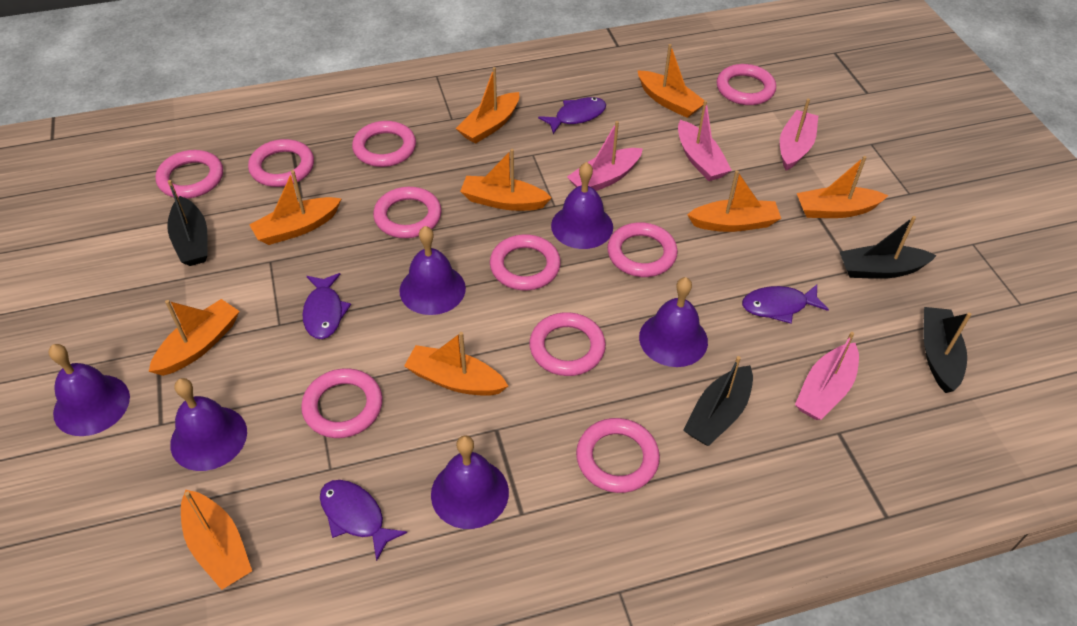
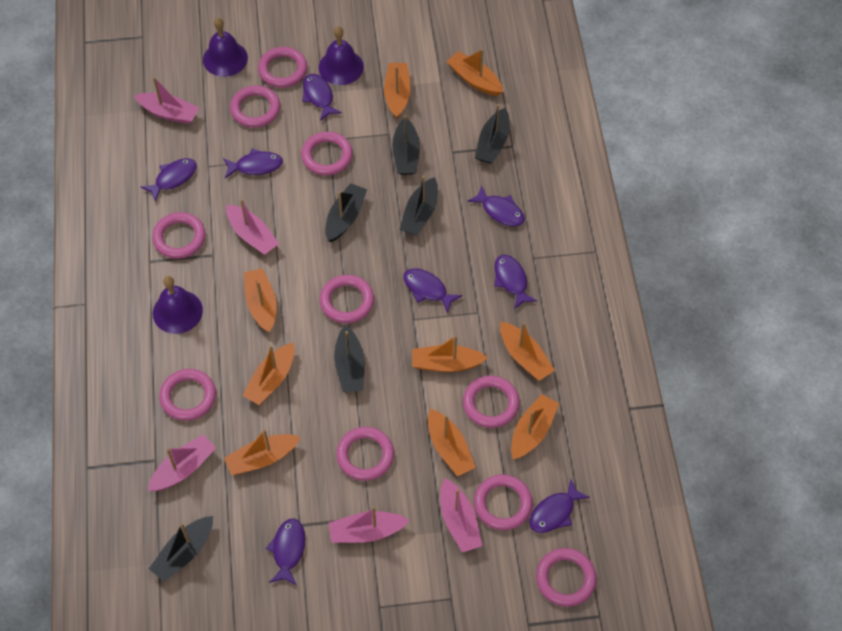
black boat: [167,180,208,266] [683,356,753,446] [840,216,937,279] [923,307,972,393] = 4 -> [149,516,213,582] [325,183,367,242] [334,325,365,393] [392,115,420,175] [400,176,438,235] [475,104,510,164] = 6
pink boat: [567,121,643,191] [678,100,732,181] [780,99,818,171] [795,332,859,420] = 4 -> [134,77,199,124] [148,434,216,491] [226,199,279,255] [329,506,410,543] [440,478,482,553] = 5
purple bell: [49,344,130,436] [170,378,247,471] [399,226,466,315] [431,435,509,529] [551,162,613,249] [639,277,708,367] = 6 -> [153,276,203,334] [203,18,248,77] [319,26,364,85] = 3
purple fish: [302,273,351,339] [320,480,407,561] [538,97,606,134] [742,284,829,324] = 4 -> [141,158,197,202] [223,149,283,178] [266,518,305,586] [302,74,342,121] [403,268,463,313] [467,185,525,227] [494,255,537,309] [529,479,590,533] = 8

